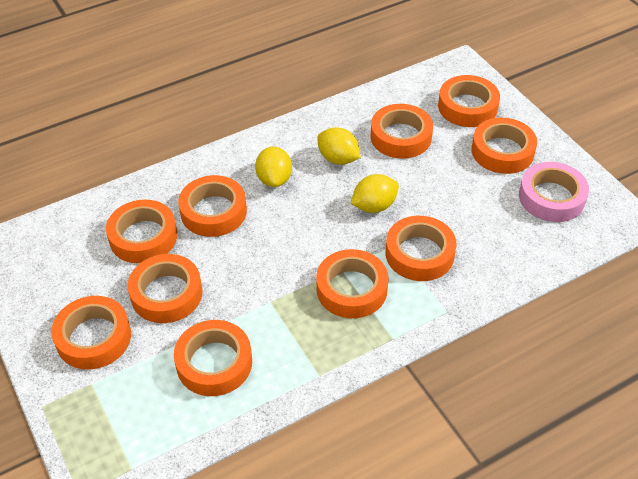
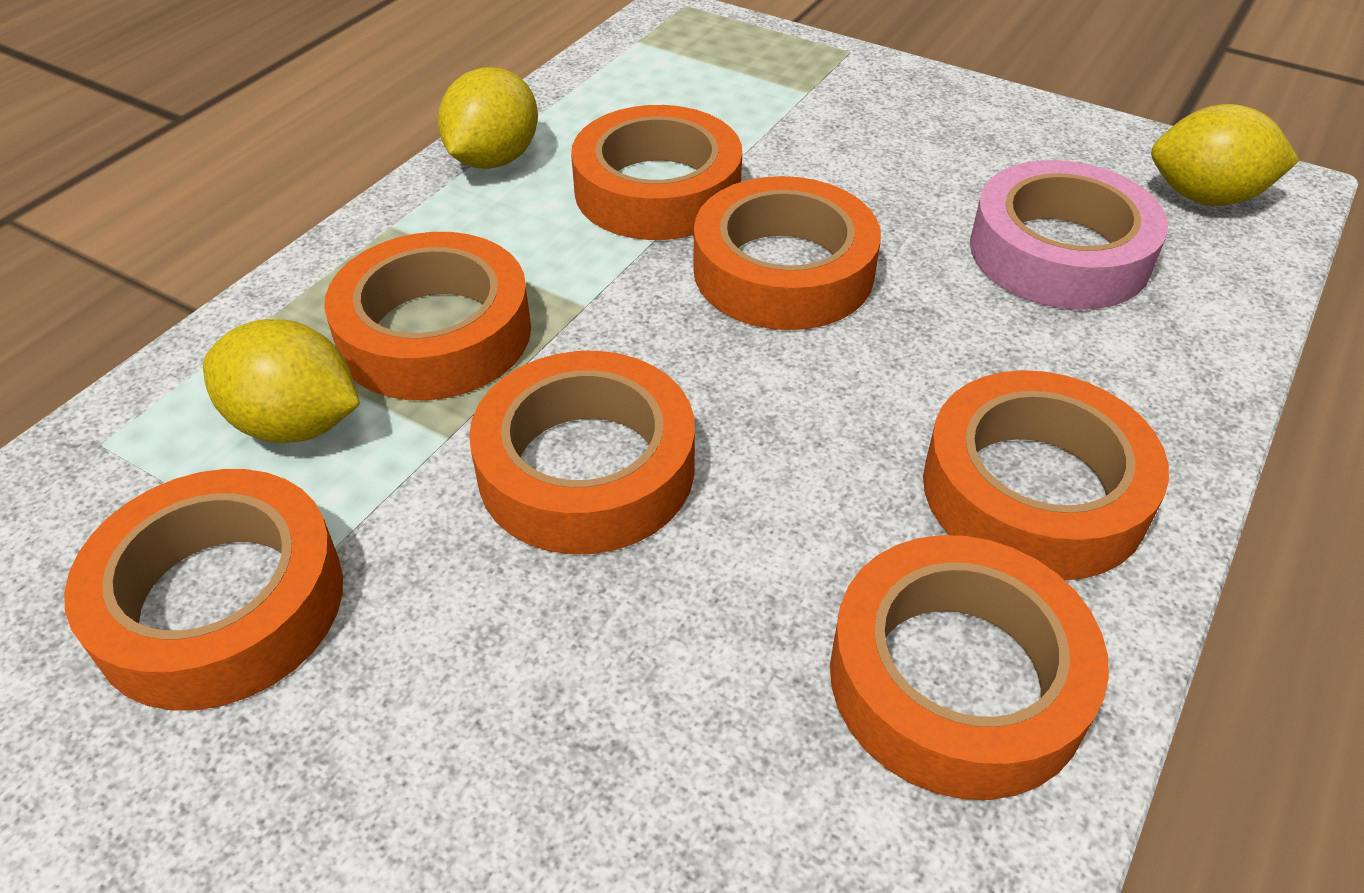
orange tape: [51,296,131,370] [106,200,177,264] [127,254,202,323] [174,320,252,396] [178,175,247,237] [316,249,389,318] [370,104,433,159] [385,216,457,281] [438,75,500,127] [472,118,537,174] = 10 -> [64,469,343,711] [324,232,531,400] [469,351,695,554] [571,105,742,240] [693,176,881,330] [830,535,1109,800] [923,370,1169,580] = 7

